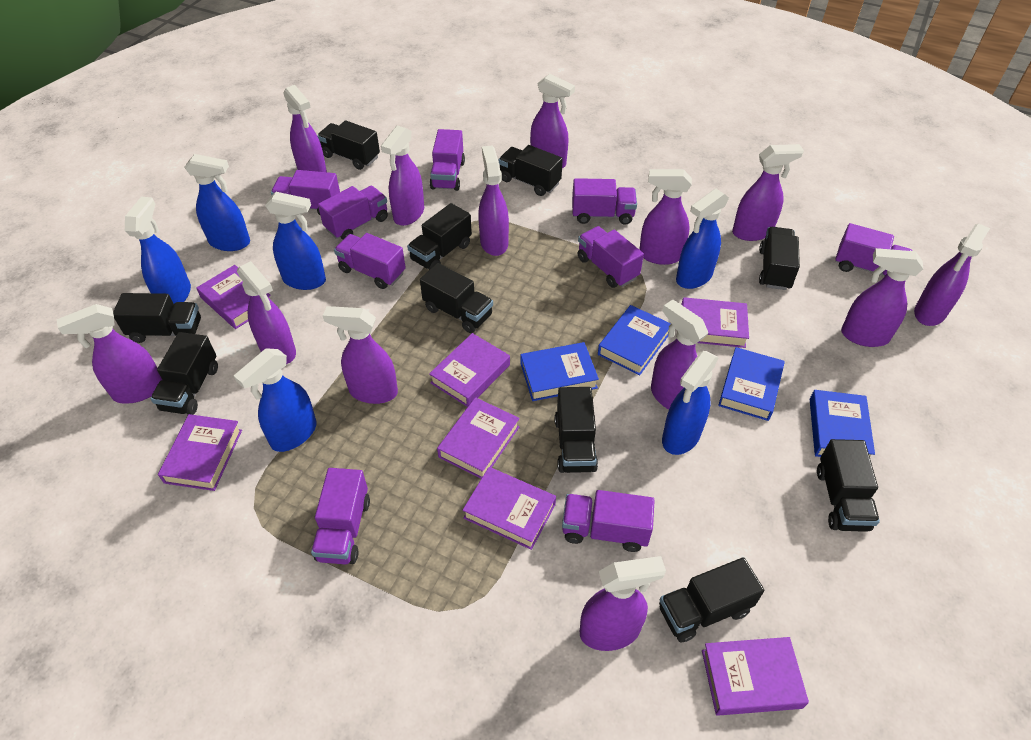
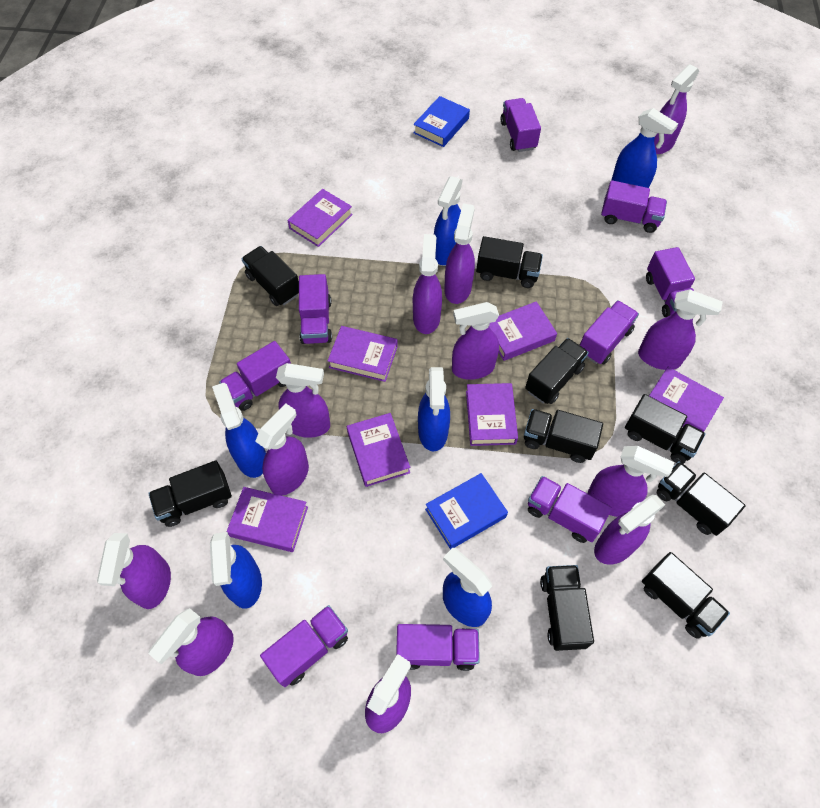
black truck: [113,293,201,343] [151,332,218,415] [317,120,380,170] [407,203,472,270] [420,263,493,333] [498,145,563,196] [554,387,598,473] [659,557,764,643] [759,227,800,290] [817,439,880,532] = 10 -> [148,461,232,527] [241,246,299,306] [476,236,543,288] [524,409,603,463] [525,338,589,404] [540,565,594,651] [625,394,706,464] [642,552,730,639] [656,461,746,536] = 9
blue book: [520,342,599,401] [598,305,671,375] [718,347,785,421] [810,390,875,457] = 4 -> [413,96,470,147] [425,473,508,549] = 2
purple spray bottle: [57,304,162,404] [237,261,296,364] [283,85,327,172] [323,306,398,404] [381,126,424,226] [478,145,509,256] [530,74,575,168] [580,556,666,651] [639,169,692,265] [651,300,708,410] [732,144,804,241] [841,248,923,347] [914,224,990,326] = 13 -> [97,533,171,609] [148,608,234,676] [255,403,309,496] [276,363,330,438] [365,654,411,733] [413,234,442,334] [444,204,475,304] [452,302,499,380] [588,446,674,517] [594,495,665,565] [638,289,723,370] [654,64,699,154] = 12

